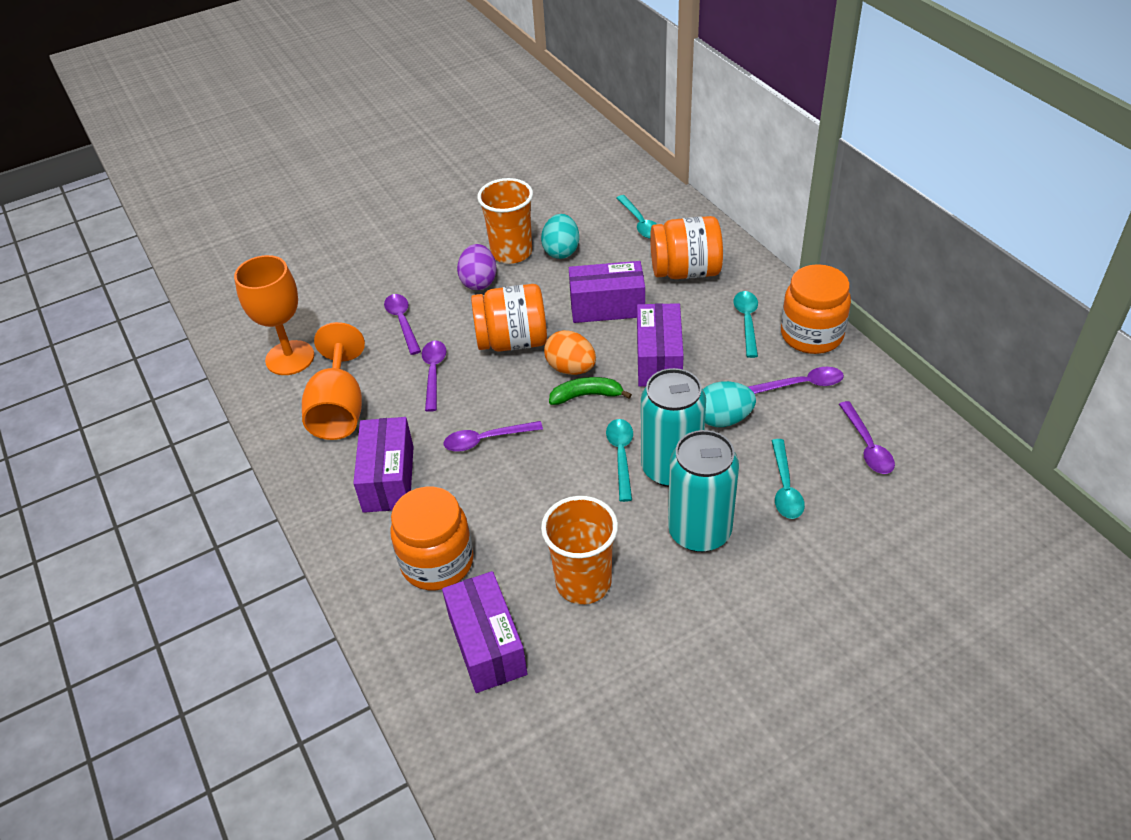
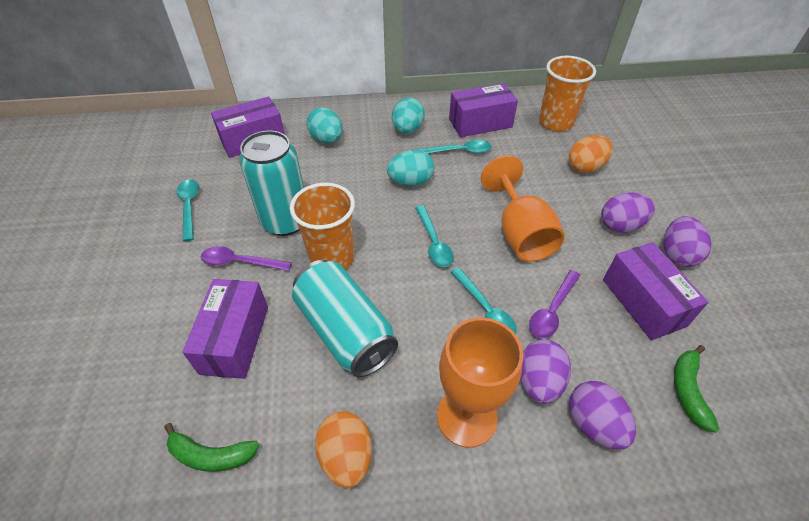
green banana: [549,377,632,405] = 1 -> [164,423,259,472] [674,345,719,433] = 2
orange egg: [544,330,596,375] = 1 -> [315,411,372,488] [569,135,613,173] = 2
orange jar: [390,487,473,590] [471,284,547,352] [650,216,723,279] [781,264,851,354] = 4 -> none = 0
purple egg: [457,244,496,290] = 1 -> [520,339,571,404] [569,381,636,450] [601,192,655,233] [663,216,712,267] = 4
purple spoon: [384,294,421,355] [422,341,447,412] [444,421,543,452] [748,367,844,394] [839,401,895,474] = 5 -> [201,246,292,271] [529,270,580,338] = 2
turquoise egg: [541,214,579,259] [703,381,756,427] = 2 -> [307,107,343,144] [387,149,434,186] [392,97,425,134] = 3

